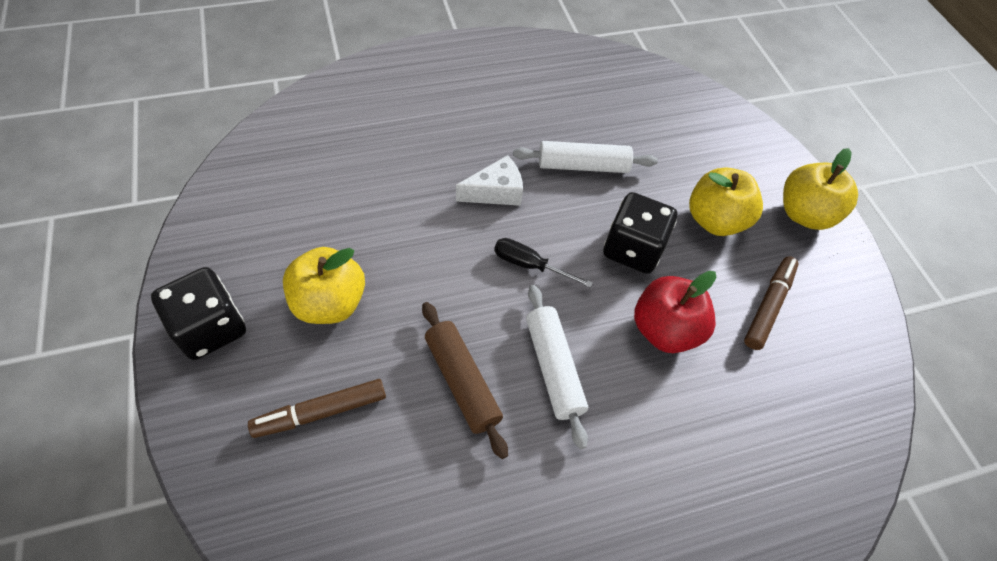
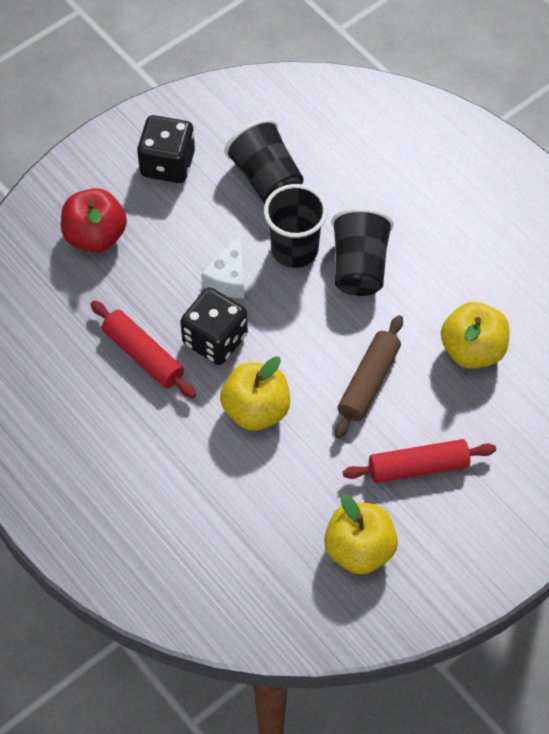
black cup: none = 0 -> [224,119,304,203] [264,184,327,268] [331,207,394,296] = 3
black screwdriver: [494,238,593,288] = 1 -> none = 0
brown marker: [248,379,386,438] [744,256,799,350] = 2 -> none = 0
red rolling pin: none = 0 -> [91,301,196,398] [343,439,496,483] = 2
white rolling pin: [513,141,658,173] [526,285,588,449] = 2 -> none = 0

